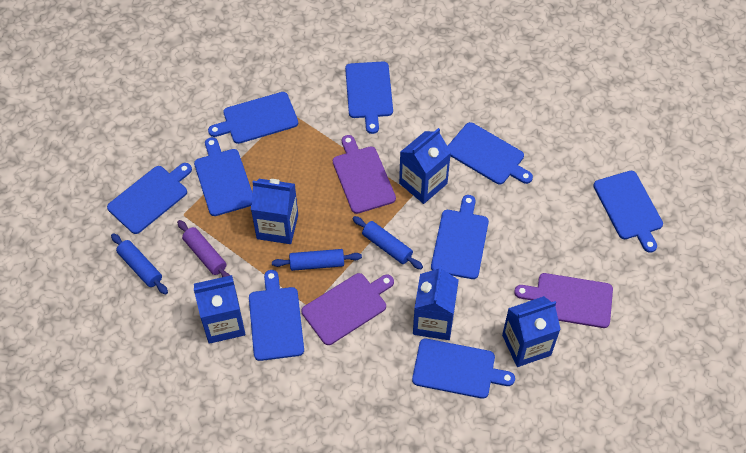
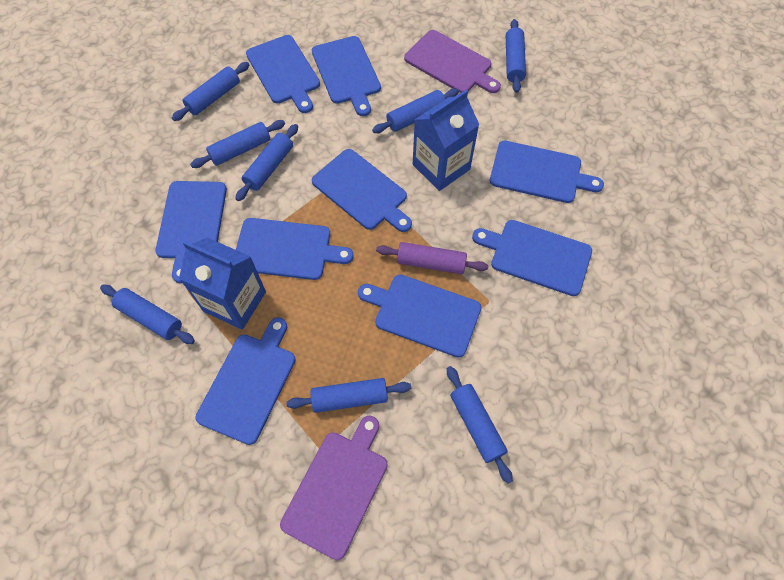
blue carton: [193,275,246,344] [251,179,298,244] [399,128,451,204] [413,265,459,340] [502,296,561,367] = 5 -> [179,237,266,330] [413,90,479,191] = 2
blue rolling pin: [111,233,168,295] [272,249,362,271] [353,216,423,269] = 3 -> [100,285,195,344] [172,62,249,121] [190,120,285,168] [235,124,298,201] [286,378,411,413] [372,89,459,133] [447,366,513,484] [506,19,526,93] = 8
purple cutting board: [301,273,394,345] [333,135,396,214] [514,273,613,328] = 3 -> [280,416,388,560] [404,30,501,93] = 2

